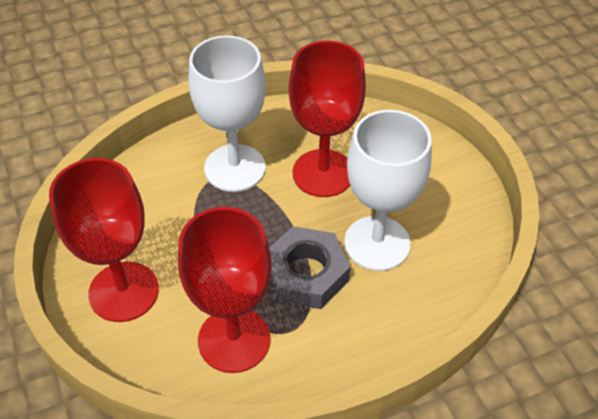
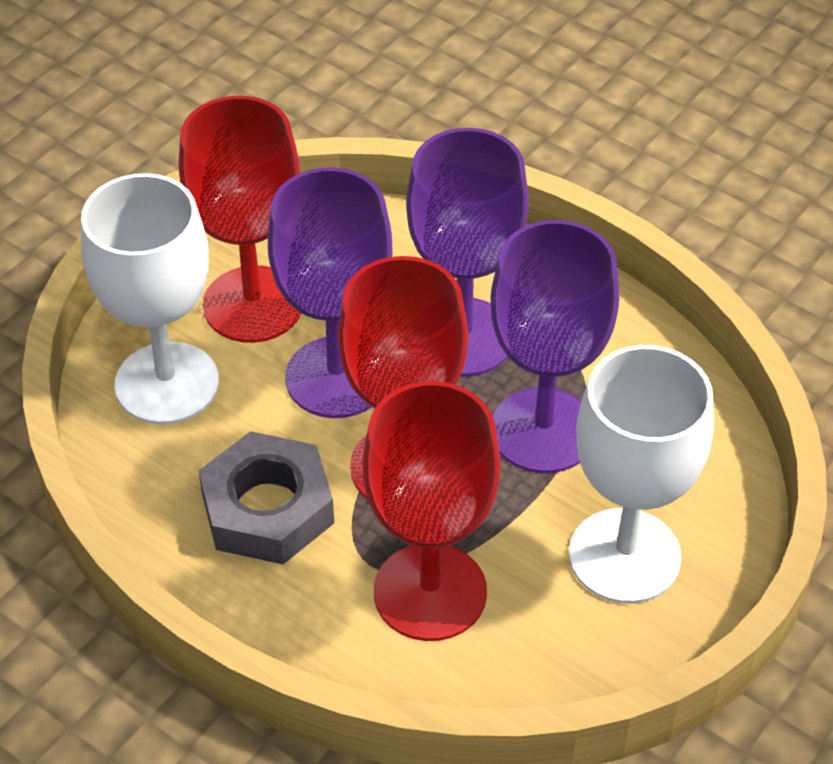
purple goblet: none = 0 -> [268,167,393,418] [406,128,529,377] [490,220,619,473] = 3

